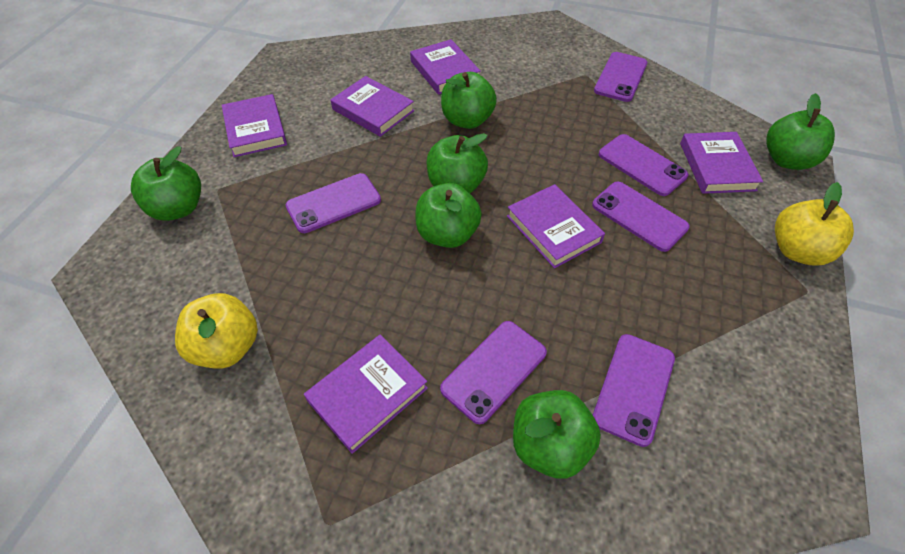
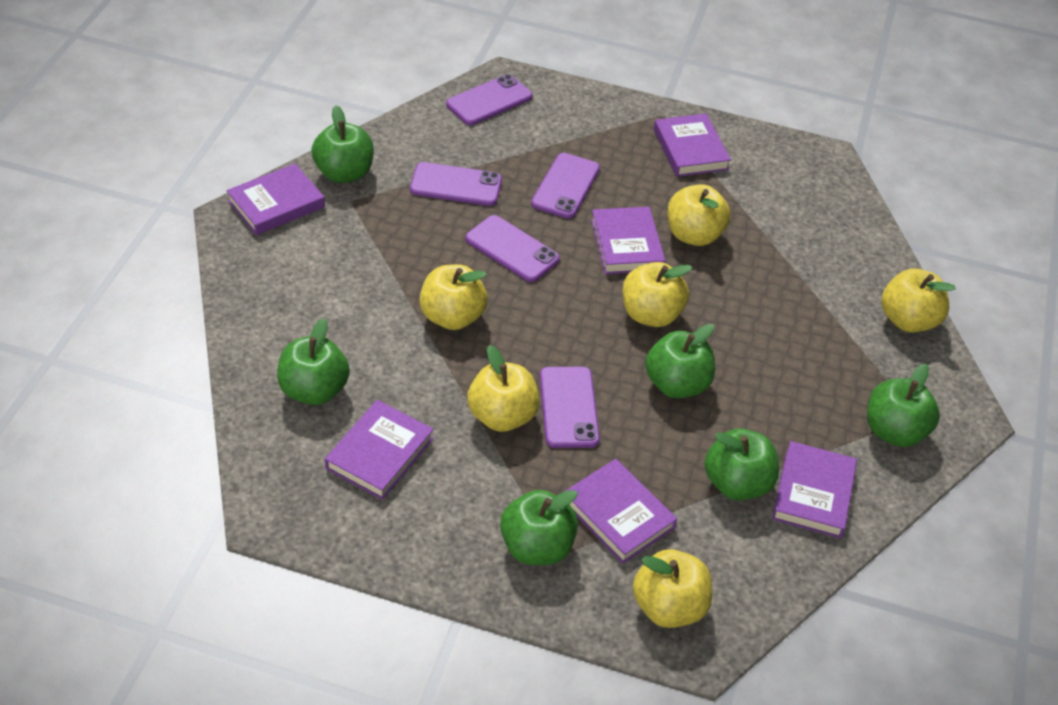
purple phone: [286,173,381,233] [440,321,547,424] [592,182,690,252] [593,334,675,447] [594,52,647,102] [599,134,688,196] = 6 -> [410,162,502,206] [446,74,532,125] [465,215,560,282] [531,153,600,219] [540,367,600,448] = 5
yellow apple: [175,293,258,369] [775,182,854,265] = 2 -> [420,264,488,330] [467,345,539,432] [623,262,693,327] [633,549,712,628] [668,184,731,246] [882,268,956,333] = 6

